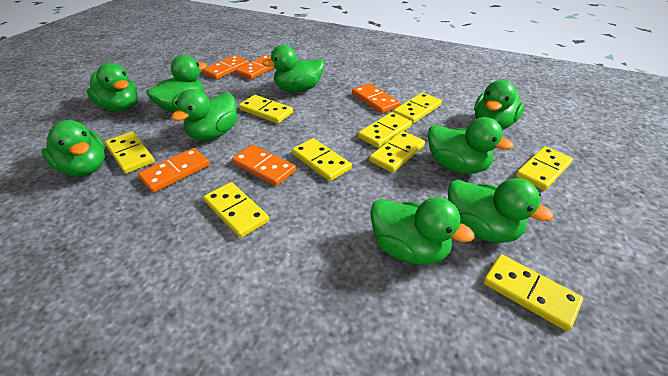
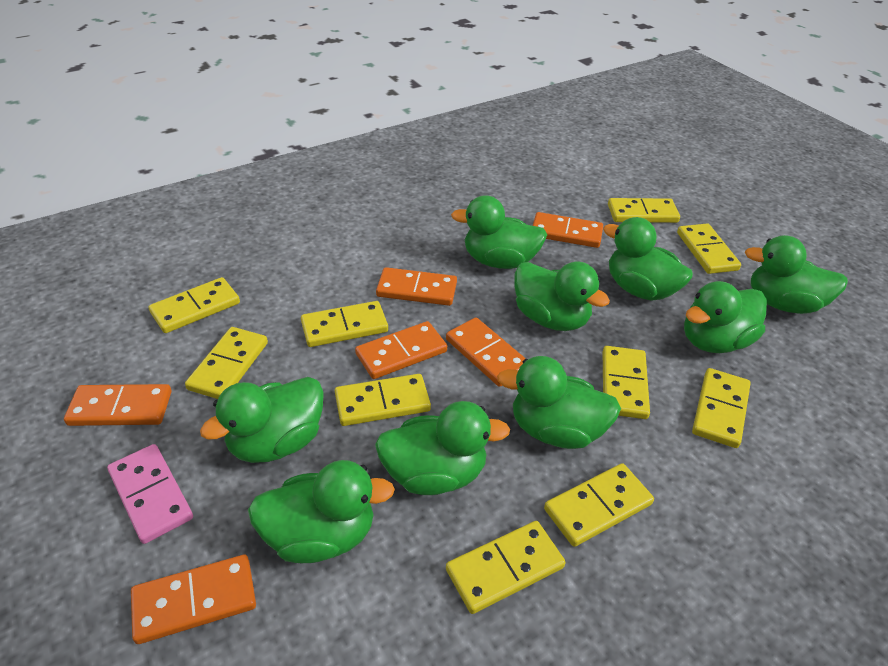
orange domino: [138,148,210,193] [202,55,249,79] [232,145,296,186] [236,55,274,79] [352,83,400,114] = 5 -> [64,384,171,426] [131,555,256,644] [355,321,447,379] [376,267,457,306] [446,317,526,387] [533,212,603,248] = 6
pink domino: none = 0 -> [107,444,193,544] = 1
yellow domino: [105,132,155,174] [203,182,269,238] [239,95,293,124] [292,138,352,181] [358,112,412,148] [369,131,425,173] [393,92,442,124] [483,254,583,331] [516,146,573,191] = 9 -> [148,277,240,333] [185,327,268,399] [301,301,388,347] [335,374,431,426] [446,521,566,614] [544,463,654,547] [603,346,650,419] [608,198,680,223] [677,223,741,274] [692,368,751,448] = 10

